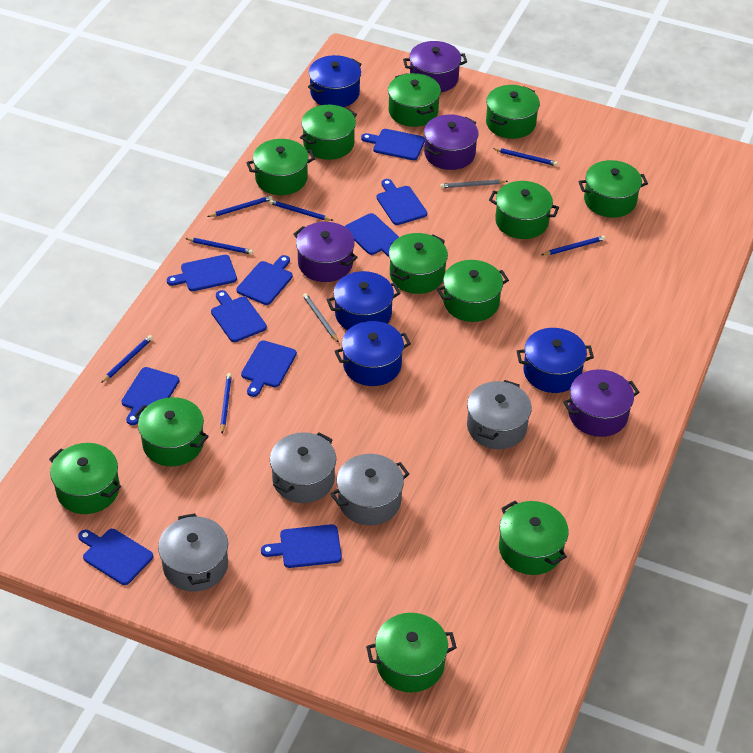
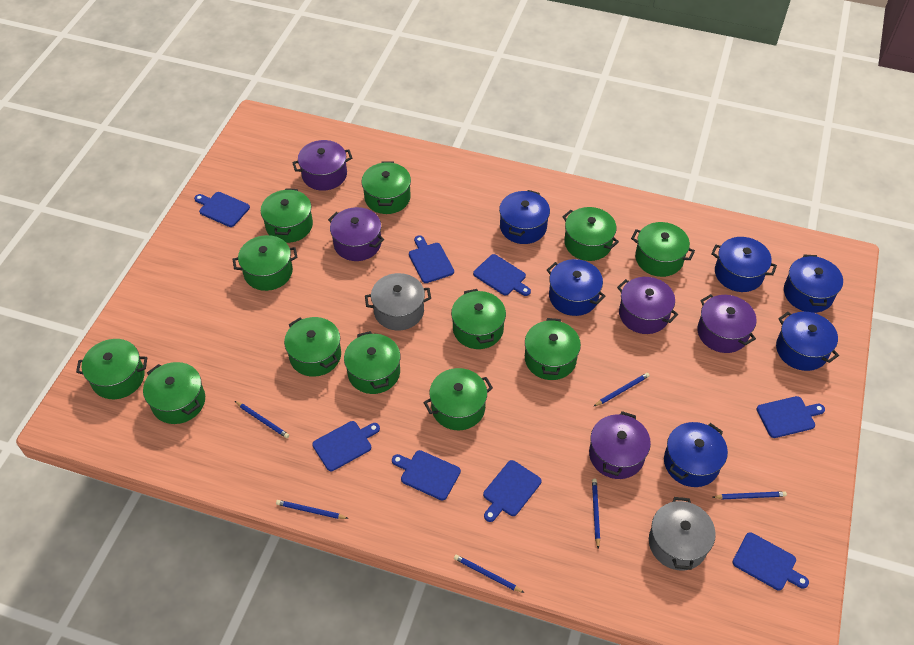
blue cutting board: [78,529,153,585] [121,367,179,425] [167,255,237,291] [211,290,267,342] [236,255,293,305] [241,340,297,397] [261,524,342,568] [344,213,399,257] [361,129,425,160] [376,179,427,225] = 10 -> [194,192,250,227] [312,421,380,471] [392,450,461,501] [409,235,454,283] [473,254,531,296] [483,460,542,522] [732,532,809,590] [756,396,825,438] = 8
blue pencil: [101,335,153,383] [185,238,253,255] [207,196,273,217] [220,373,232,433] [269,200,334,221] [493,148,558,166] [541,236,606,255] = 7 -> [235,401,289,438] [276,500,349,519] [454,555,524,593] [592,479,600,549] [593,373,650,407] [712,491,787,499] = 6
blue pot: [308,55,362,107] [327,271,401,330] [335,321,411,386] [517,328,594,393] = 4 -> [499,190,550,244] [547,259,606,316] [664,422,728,487] [711,237,777,292] [776,312,839,371] [784,255,843,313] = 6
grey pencil: [303,293,339,343] [440,180,508,188] = 2 -> none = 0
grey pot: [158,513,228,592] [270,432,336,503] [331,454,409,525] [467,380,532,449] = 4 -> [365,273,431,331] [649,497,716,570] = 2
purple pot: [293,222,358,282] [403,41,467,92] [424,115,479,170] [563,369,640,437] = 4 -> [292,140,352,191] [328,207,384,261] [589,411,651,479] [617,277,678,334] [697,294,757,353] = 5

